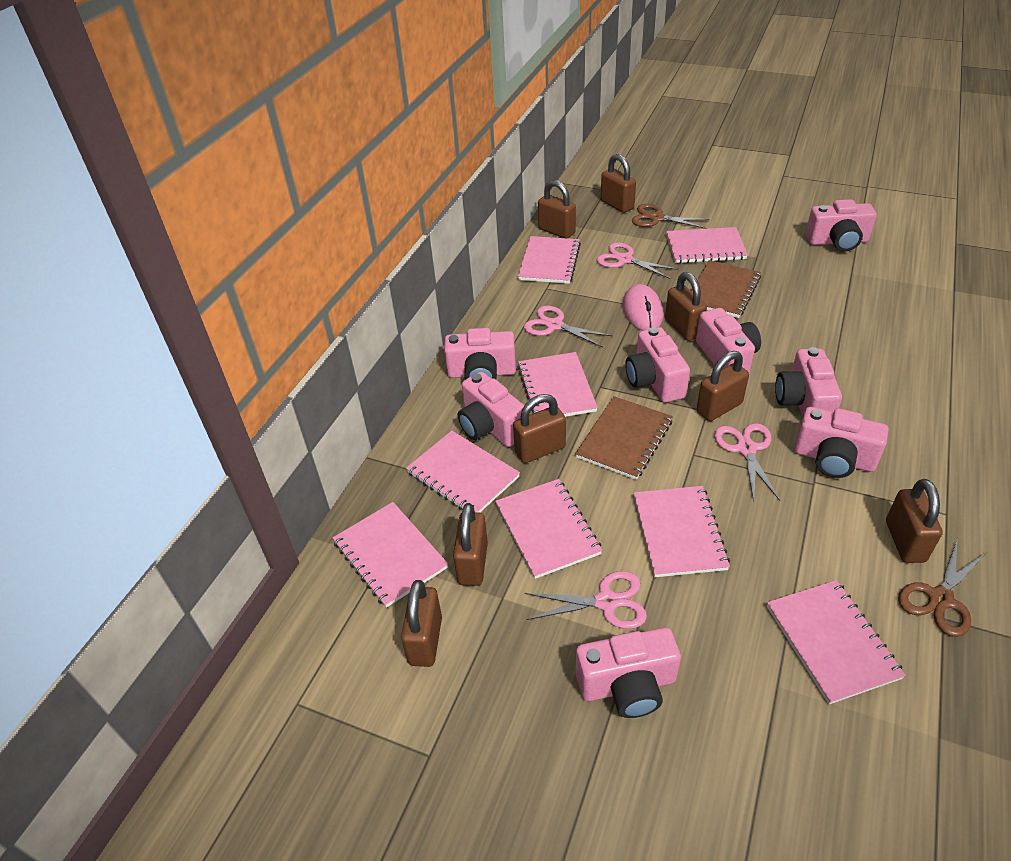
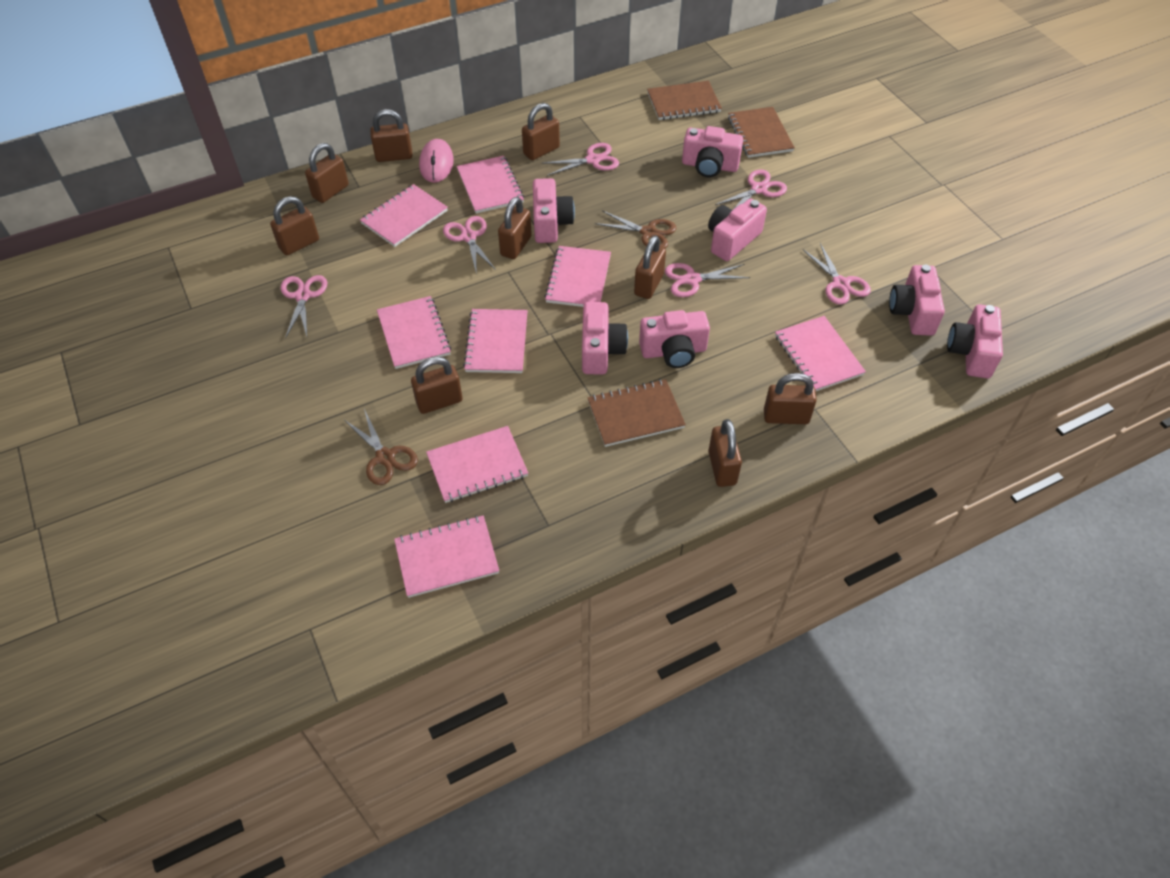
brown notebook: [575,396,673,480] [691,260,761,318] = 2 -> [587,379,686,447] [647,81,722,120] [728,107,795,158] = 3
brown padlock: [401,580,442,667] [453,503,488,586] [513,394,566,463] [538,180,576,238] [601,154,636,213] [665,272,707,341] [697,351,749,421] [886,479,943,563] = 8 -> [270,196,319,255] [305,143,349,203] [370,109,413,162] [411,357,462,414] [498,197,532,259] [522,103,560,160] [634,235,666,299] [709,419,742,487] [764,373,817,424] = 9
pink camera: [444,328,516,380] [458,372,525,447] [576,627,681,718] [625,327,690,403] [696,308,761,374] [775,347,842,417] [794,407,888,478] [806,199,877,251] = 8 -> [533,178,575,243] [582,302,628,375] [639,310,710,368] [682,126,743,177] [708,198,767,261] [889,265,945,336] [947,304,1003,378] = 7
pink scissors: [524,306,613,347] [525,571,647,629] [597,242,679,279] [714,423,780,501] = 4 -> [281,275,328,339] [443,216,496,275] [543,143,619,176] [665,263,750,297] [715,169,787,210] [803,243,871,305] = 6

